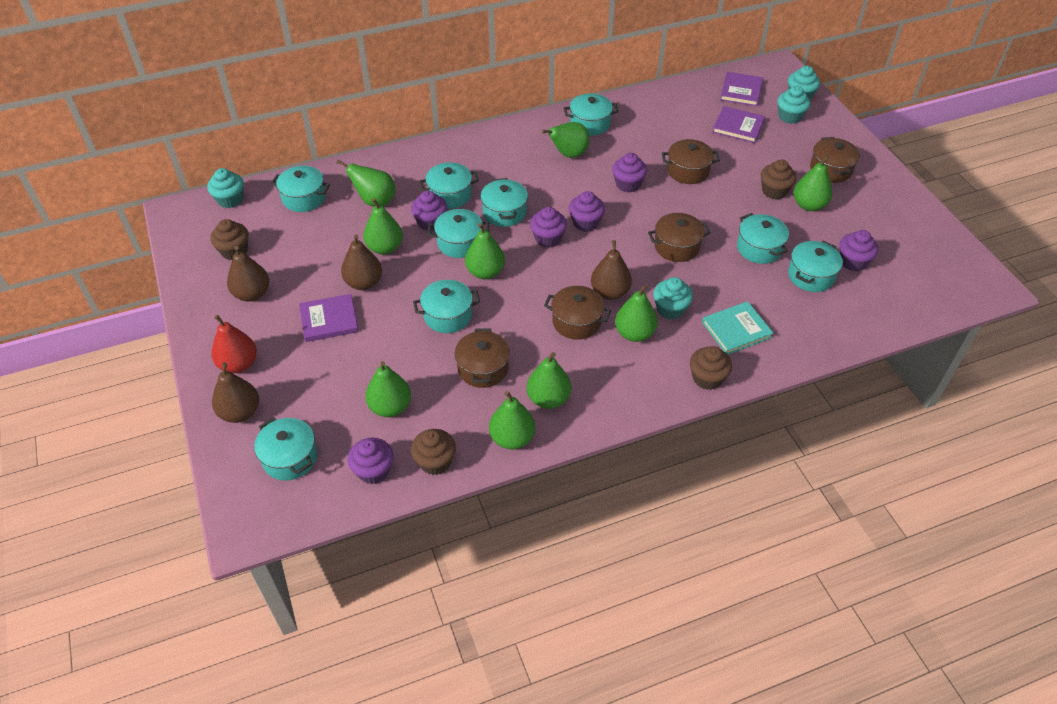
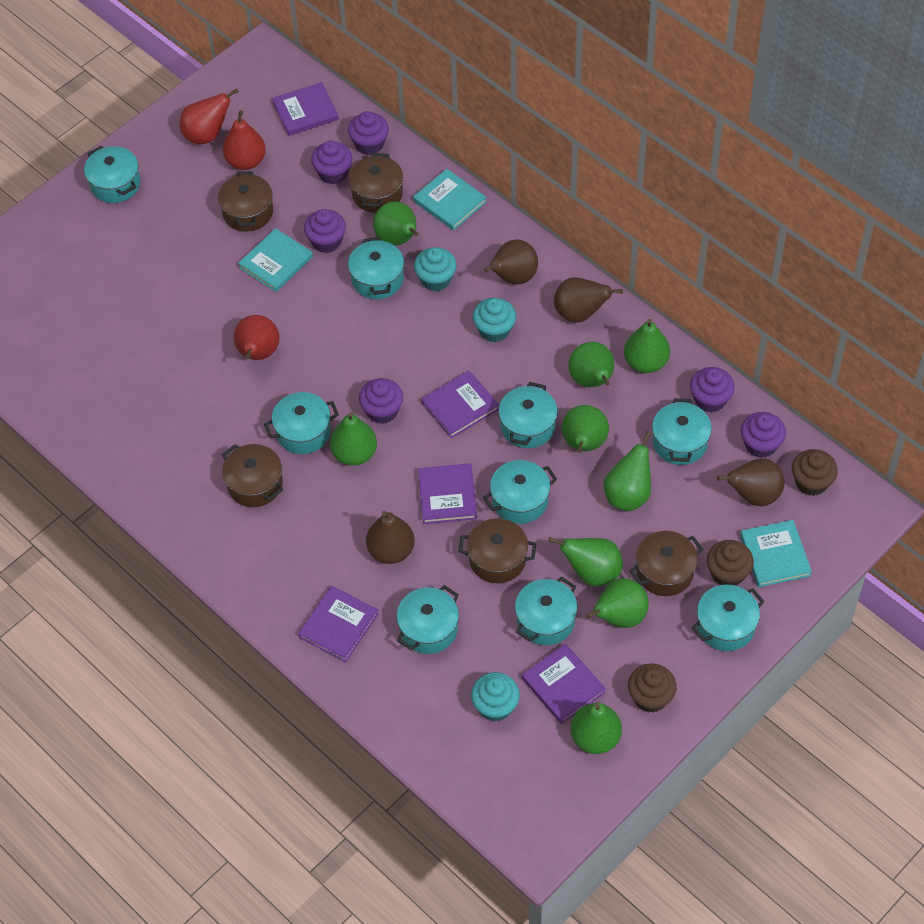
brown cupcake: [210,219,249,260] [411,429,456,475] [690,346,732,390] [761,159,796,199] = 4 -> [628,664,677,713] [707,540,754,585] [792,449,838,496] = 3
purple book: [299,294,359,342] [712,106,765,143] [720,72,763,106] = 3 -> [272,82,339,136] [298,586,379,662] [418,463,477,524] [421,370,499,438] [522,644,606,724] = 5
red pear: [212,315,257,373] = 1 -> [180,88,239,144] [223,110,266,170] [234,315,280,360] = 3
turquoise book: [702,301,774,355] = 1 -> [238,228,313,292] [413,169,487,230] [740,520,812,587] = 3
turquoise cupcake: [207,168,244,208] [653,277,693,320] [777,86,810,124] [788,66,820,100] = 4 -> [414,247,457,291] [471,672,520,722] [473,298,516,342] = 3

